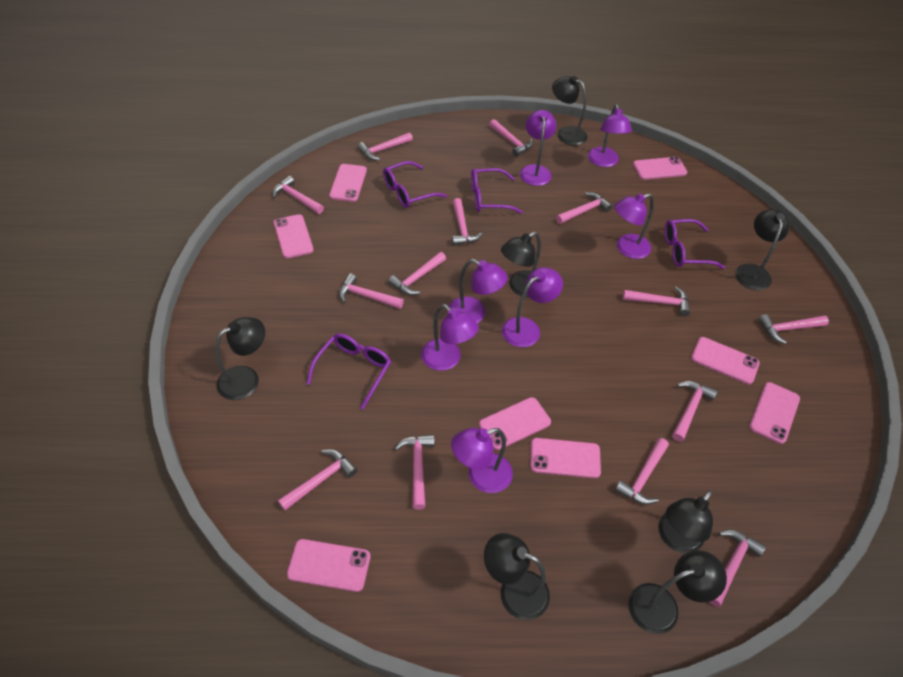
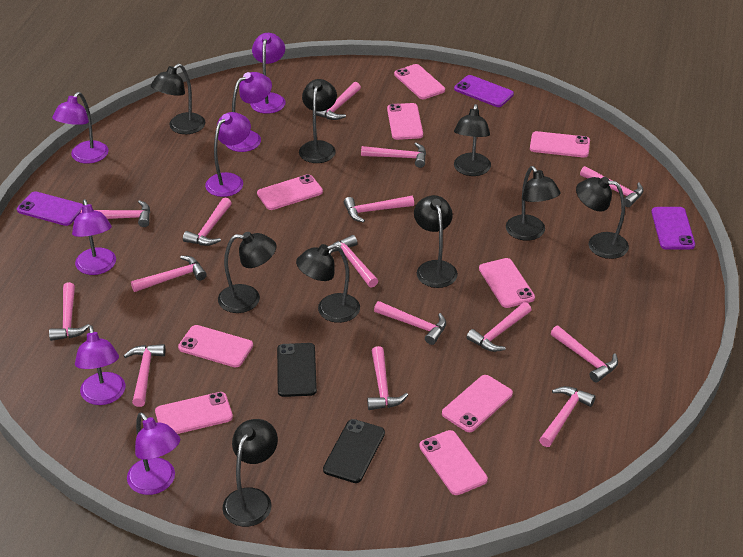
black lamp: [215,317,265,400] [484,533,550,620] [501,231,541,297] [552,76,587,145] [628,550,727,634] [658,490,713,553] [735,209,790,290] = 7 -> [151,64,205,134] [218,232,277,313] [223,419,278,527] [296,244,360,323] [299,79,337,163] [414,195,458,288] [454,104,491,176] [506,166,561,241] [576,177,629,259] = 9
black phone: none = 0 -> [277,343,317,397] [323,419,385,483] = 2
pink hammer: [272,176,324,214] [278,449,357,511] [339,273,404,309] [357,132,413,160] [388,252,446,295] [394,435,434,510] [452,198,483,246] [489,119,533,157] [556,192,613,224] [615,438,669,505] [623,287,690,316] [672,381,718,442] [709,530,766,607] [758,314,829,344] = 14 -> [49,282,90,341] [81,200,150,227] [124,344,166,407] [131,256,207,292] [183,198,232,246] [316,82,361,120] [329,235,378,288] [344,196,414,223] [361,143,426,168] [367,346,408,410] [374,301,446,345] [466,302,531,352] [539,386,596,447] [551,326,618,383] [580,166,644,207] = 15
pink phone: [274,214,314,258] [287,539,370,592] [329,164,367,202] [479,397,551,450] [530,438,601,478] [633,157,687,180] [691,337,760,385] [749,382,800,444] = 8 -> [155,392,233,434] [178,325,253,367] [257,174,323,210] [387,103,423,140] [394,64,445,99] [419,430,488,495] [442,375,513,432] [479,258,535,308] [530,131,590,158] = 9
purple glasses: [307,333,391,410] [383,161,447,208] [471,168,523,214] [664,219,725,269] = 4 -> none = 0
purple phone: none = 0 -> [17,191,83,226] [454,75,514,107] [651,207,695,250] = 3

